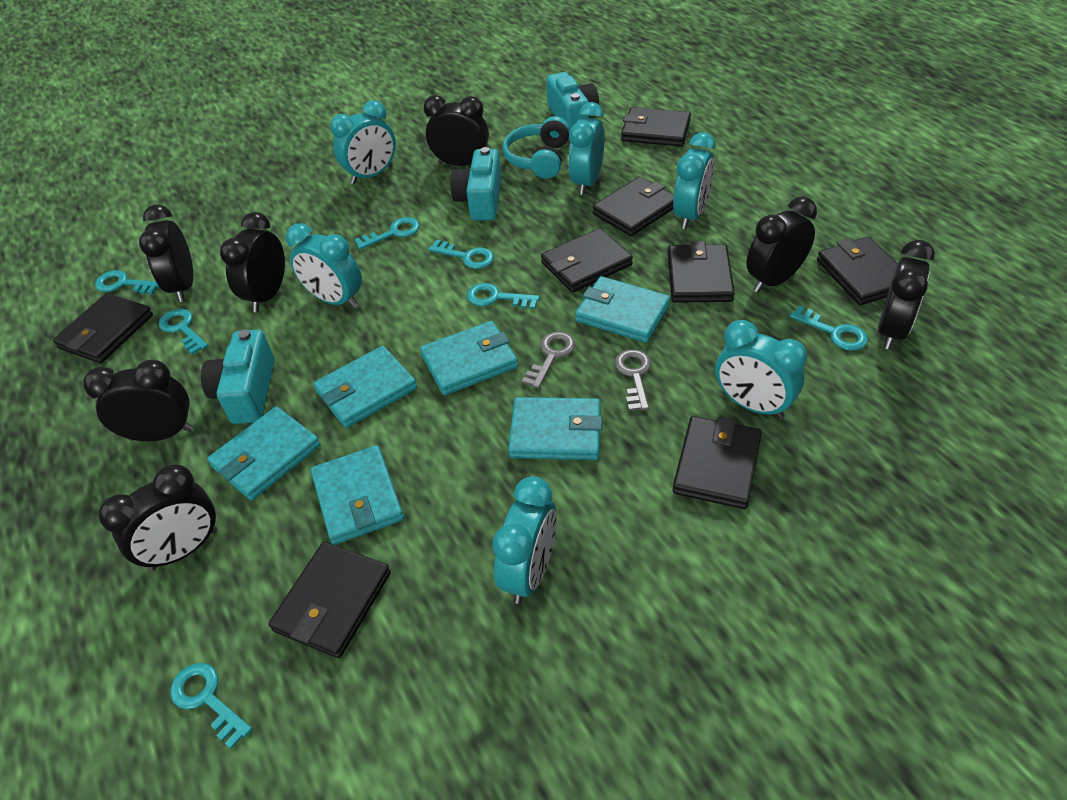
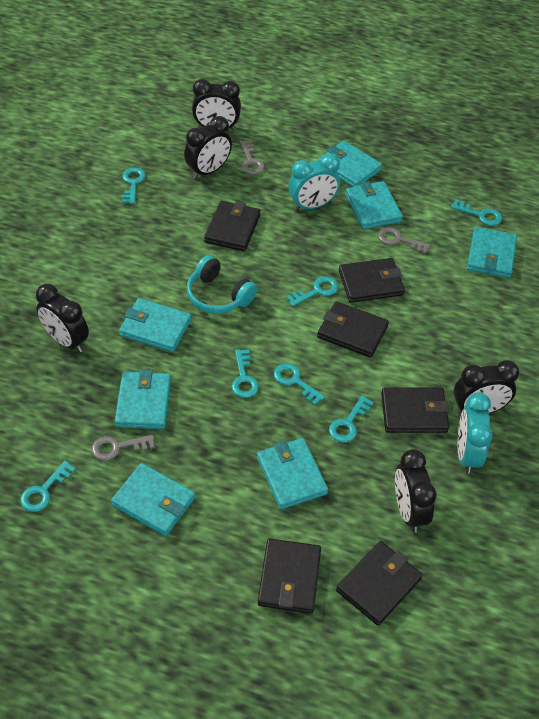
black clock: [83,359,193,441] [98,464,217,571] [139,205,193,302] [220,212,285,312] [424,95,489,166] [746,197,817,293] [878,240,935,350] = 7 -> [36,284,89,353] [184,116,232,179] [192,79,241,131] [395,449,437,533] [454,360,519,414] = 5
black wallet: [53,293,153,363] [269,542,391,658] [541,228,633,293] [593,177,674,236] [621,107,691,146] [668,241,735,303] [673,416,762,509] [817,237,898,305] = 8 -> [204,201,261,251] [258,539,321,613] [317,301,389,358] [336,541,422,626] [339,258,405,303] [381,387,449,433] = 6
grey key: [522,331,575,389] [614,349,651,411] = 2 -> [91,435,155,461] [240,140,265,175] [378,227,430,254] = 3
turquoise camera: [201,329,275,424] [450,147,502,221] [546,72,599,129] = 3 -> none = 0
turquoise clock: [286,223,362,308] [330,100,396,184] [492,476,557,604] [569,102,605,195] [673,132,716,229] [715,320,807,419] = 6 -> [288,153,340,211] [458,392,493,474] = 2
turquoise wallet: [207,406,320,501] [311,445,404,545] [313,346,417,428] [420,321,518,395] [508,397,603,460] [575,276,670,343] = 6 -> [111,463,195,536] [115,369,171,429] [119,298,191,352] [257,438,328,510] [318,141,382,187] [345,181,403,230] [467,227,517,278] = 7

